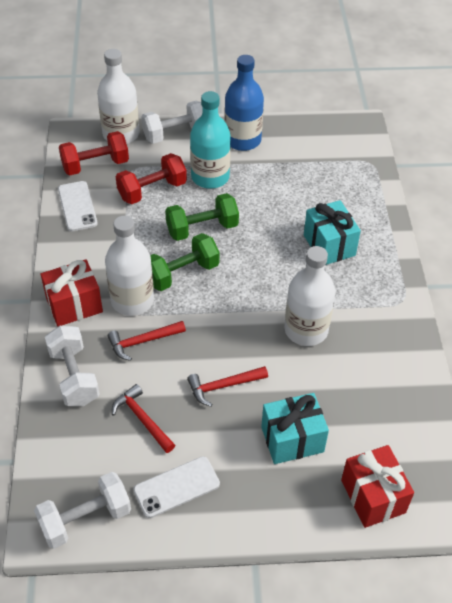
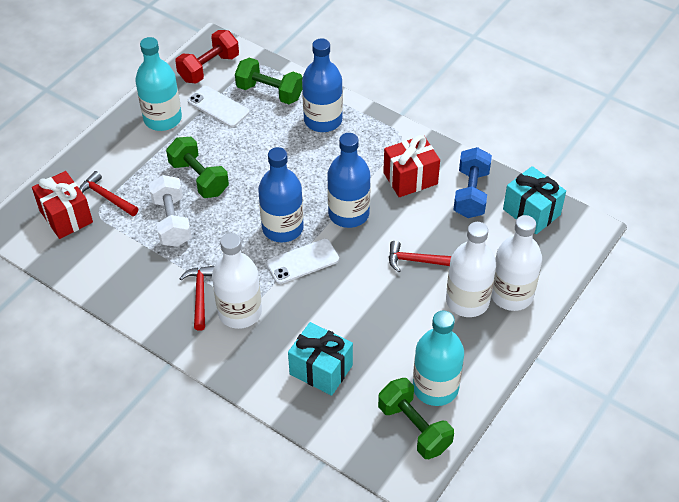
blue bottle: [224,55,264,151] = 1 -> [258,147,304,242] [302,38,343,132] [327,133,371,228] = 3
blue dumbbell: none = 0 -> [454,147,492,218] = 1
green dumbbell: [150,233,220,291] [165,193,239,241] = 2 -> [166,137,229,198] [235,58,303,104] [378,378,454,459] = 3
red dumbbell: [59,131,129,175] [116,153,187,204] = 2 -> [175,30,239,84] = 1
turquoise bottle: [190,91,231,189] = 1 -> [135,37,182,131] [413,311,464,406] = 2
white dumbbell: [34,472,131,549] [45,326,100,406] [141,101,203,144] = 3 -> [149,175,192,247] = 1

